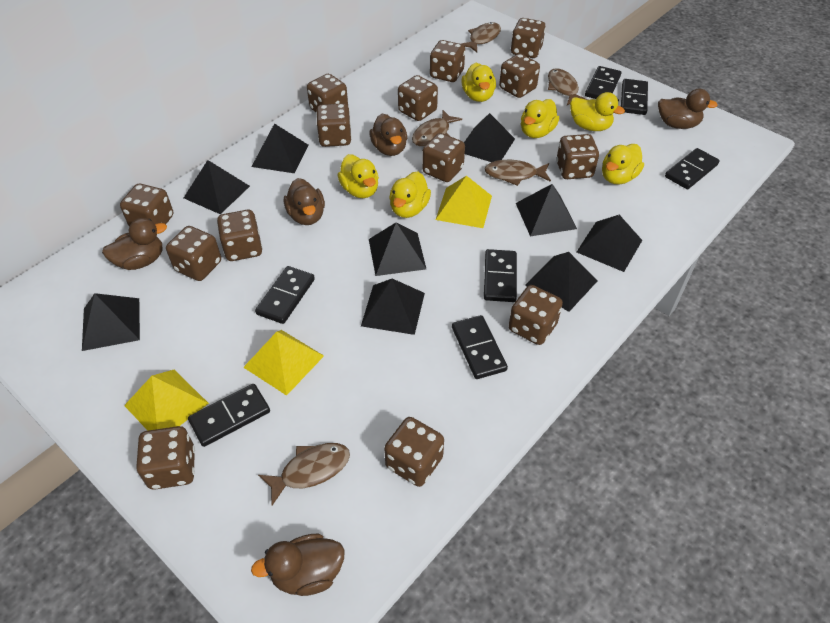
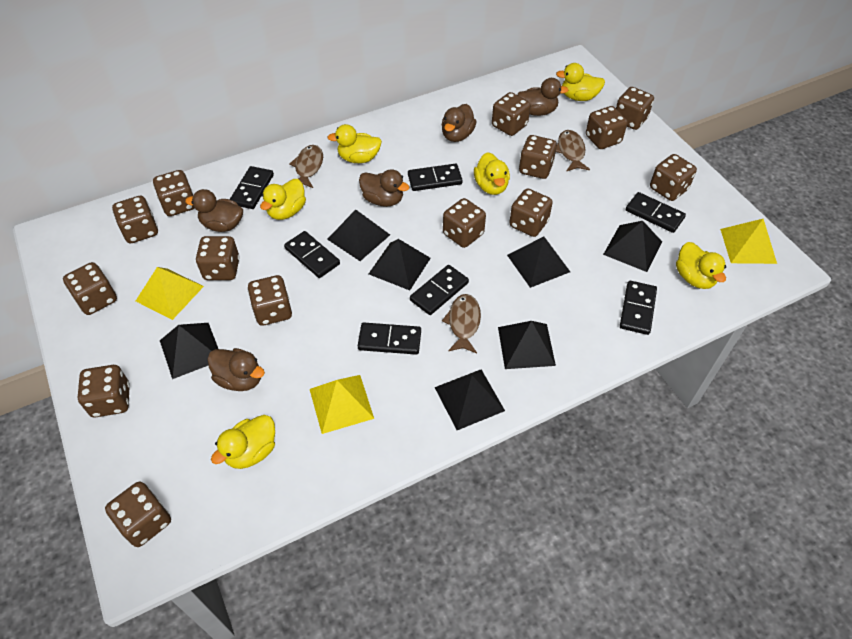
black pyramid: [82,293,140,351] [184,160,250,214] [251,123,308,173] [361,279,425,335] [369,222,426,276] [464,113,515,162] [516,184,577,237] [525,252,597,312] [577,215,642,272] = 9 -> [160,323,218,379] [327,210,390,261] [369,239,431,290] [434,370,505,430] [498,321,556,369] [507,236,570,288] [603,221,662,272] = 7
brown fish: [258,443,350,505] [412,110,462,146] [461,22,501,52] [485,160,551,186] [548,68,588,105] = 5 -> [289,145,323,188] [442,294,481,353] [556,130,590,172] = 3

